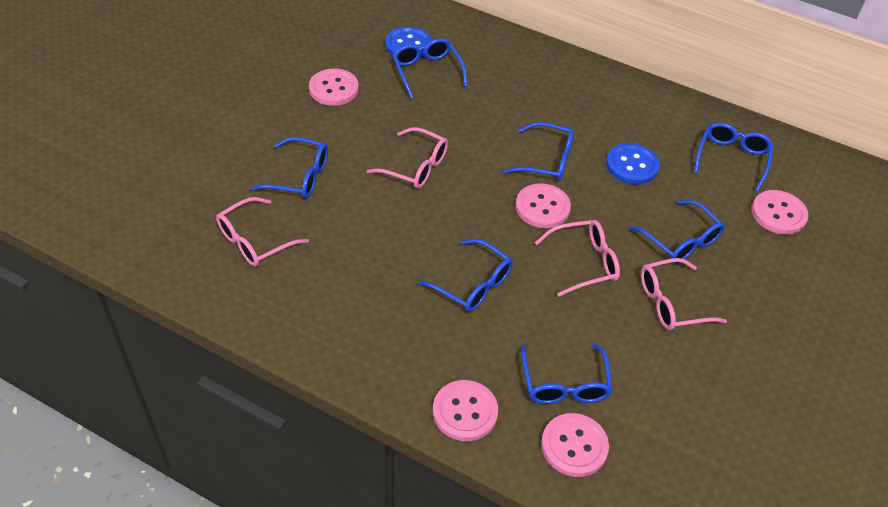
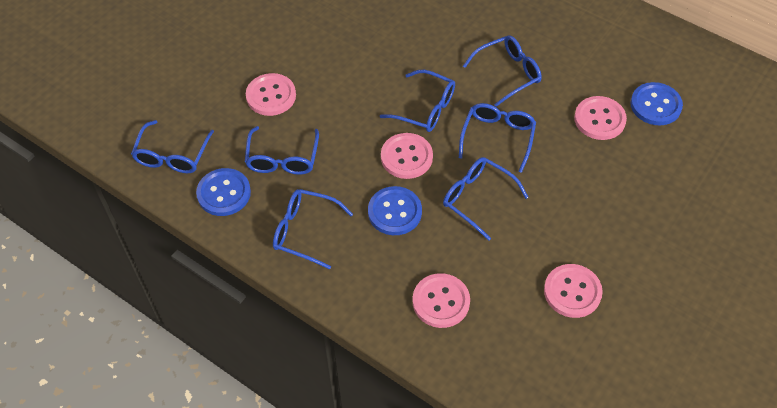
blue button: [385,26,432,59] [606,143,660,185] = 2 -> [196,168,251,216] [368,186,422,235] [630,82,683,125] = 3
pink glasses: [216,197,309,267] [367,127,448,189] [535,220,620,297] [641,258,727,330] = 4 -> none = 0

